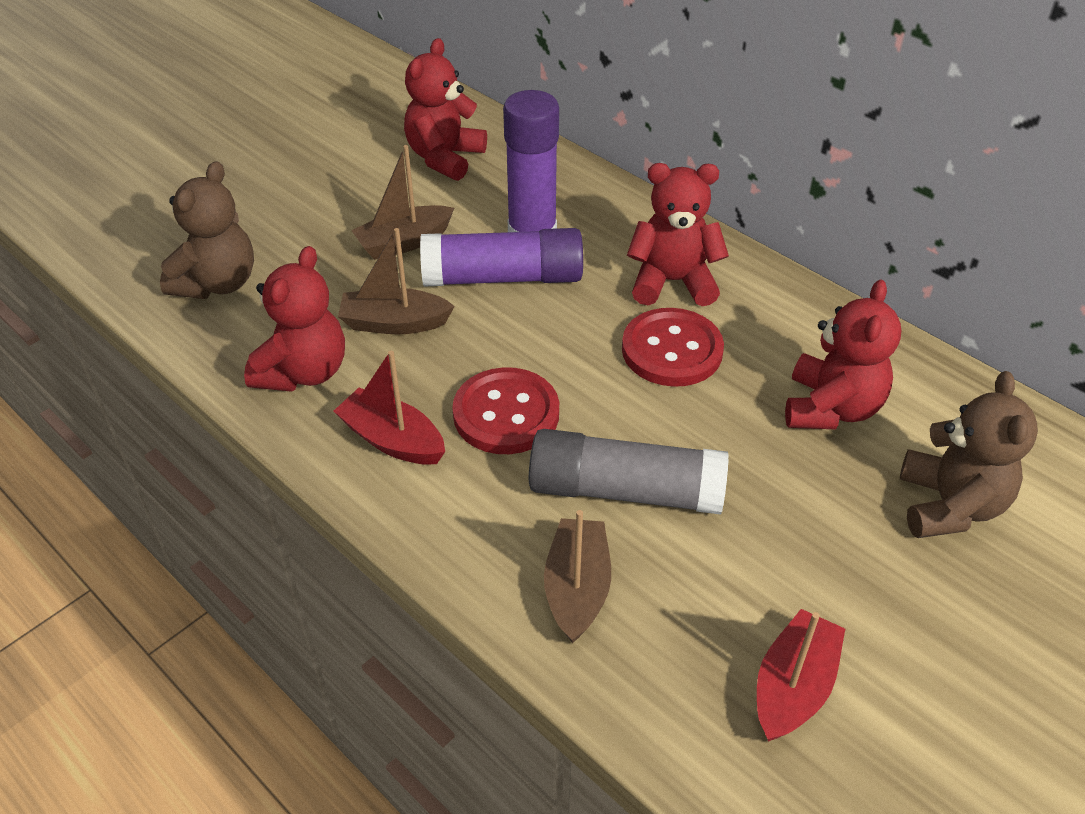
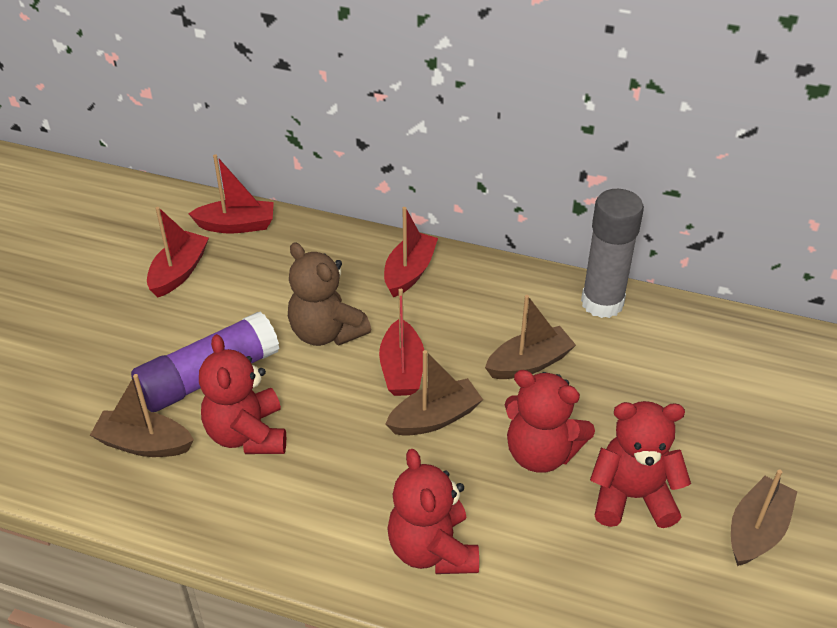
brown boat: [338,228,455,334] [351,145,454,260] [544,510,611,644] = 3 -> [90,374,194,457] [386,350,483,436] [485,295,576,379] [731,469,797,566] = 4
brown teddy bear: [160,161,254,299] [900,371,1038,538] = 2 -> [288,242,371,346] = 1
purple glue stick: [420,228,583,286] [503,90,559,232] = 2 -> [131,311,280,412] = 1
red boat: [333,351,445,465] [757,609,845,742] = 2 -> [147,207,209,297] [188,154,274,234] [379,289,424,396] [384,207,438,297] = 4
red button: [452,367,559,454] [622,308,724,387] = 2 -> none = 0

